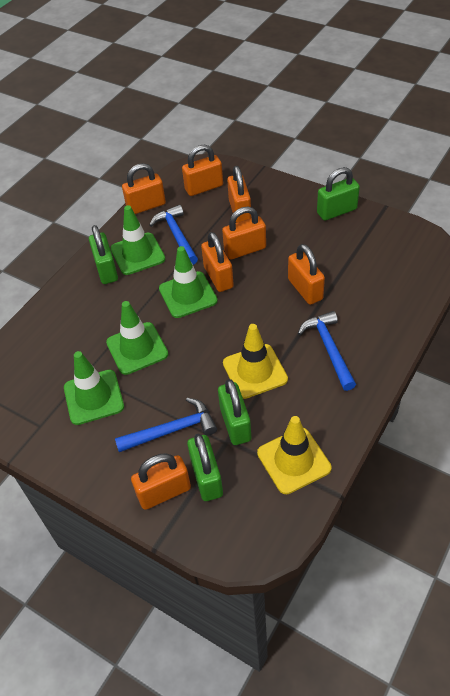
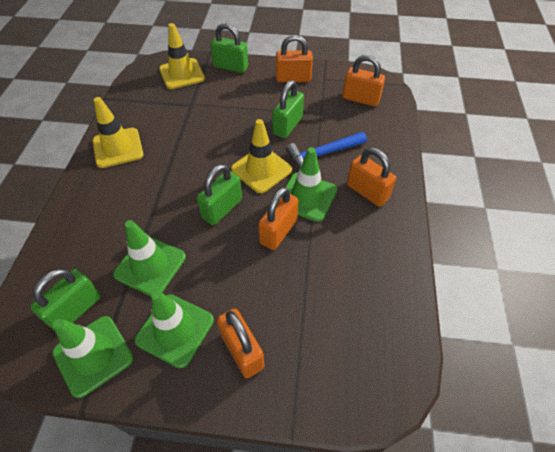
blue hammer: [115,398,217,452] [150,205,198,265] [298,311,356,391] = 3 -> [286,132,367,168] = 1
orange padlock: [122,163,166,214] [131,453,191,510] [182,145,223,196] [201,232,234,292] [222,207,266,259] [227,166,251,223] [288,244,325,305] = 7 -> [217,308,264,378] [258,187,299,250] [276,35,313,82] [342,55,385,106] [347,148,396,207] = 5
yellow traffic cone: [223,324,288,399] [257,416,332,494] = 2 -> [93,97,143,168] [159,23,205,89] [231,119,292,193] = 3

